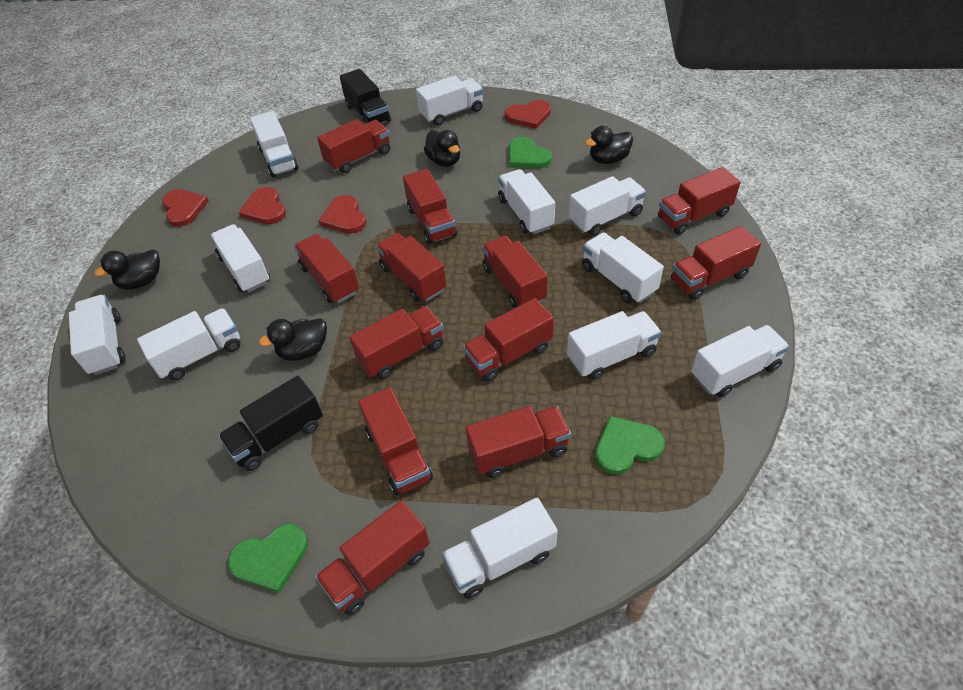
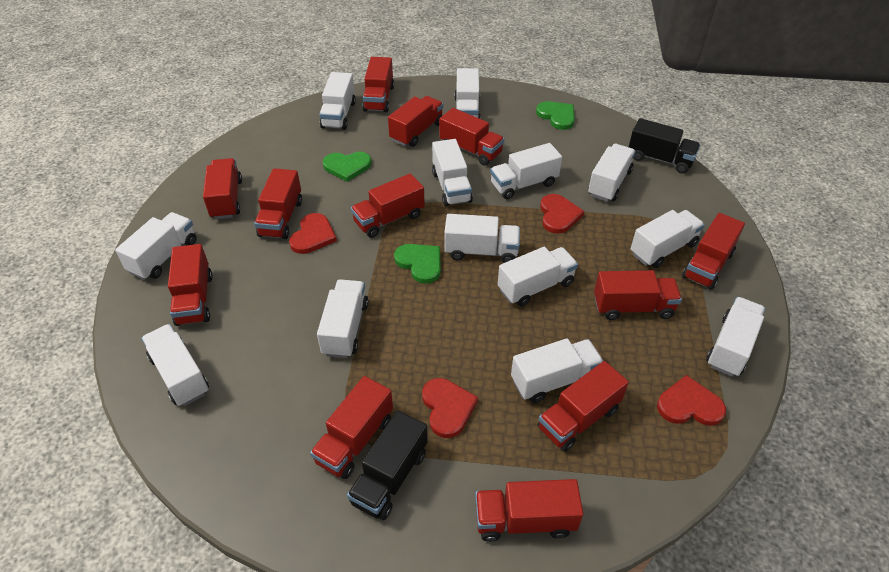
black duck: [95,249,160,290] [259,318,327,361] [424,130,460,167] [585,126,633,164] = 4 -> none = 0
white truck: [69,295,125,375] [137,308,240,380] [210,224,270,292] [250,111,299,177] [416,76,483,126] [442,498,558,599] [498,169,555,234] [567,311,662,380] [569,176,646,236] [582,232,664,303] [691,325,789,398] = 11 -> [115,212,197,280] [141,324,209,406] [317,279,369,358] [319,72,356,130] [432,139,473,206] [444,214,520,263] [454,68,481,119] [490,143,562,199] [498,247,578,307] [511,338,603,403] [588,144,636,202] [631,210,705,268] [706,297,765,377] = 13

